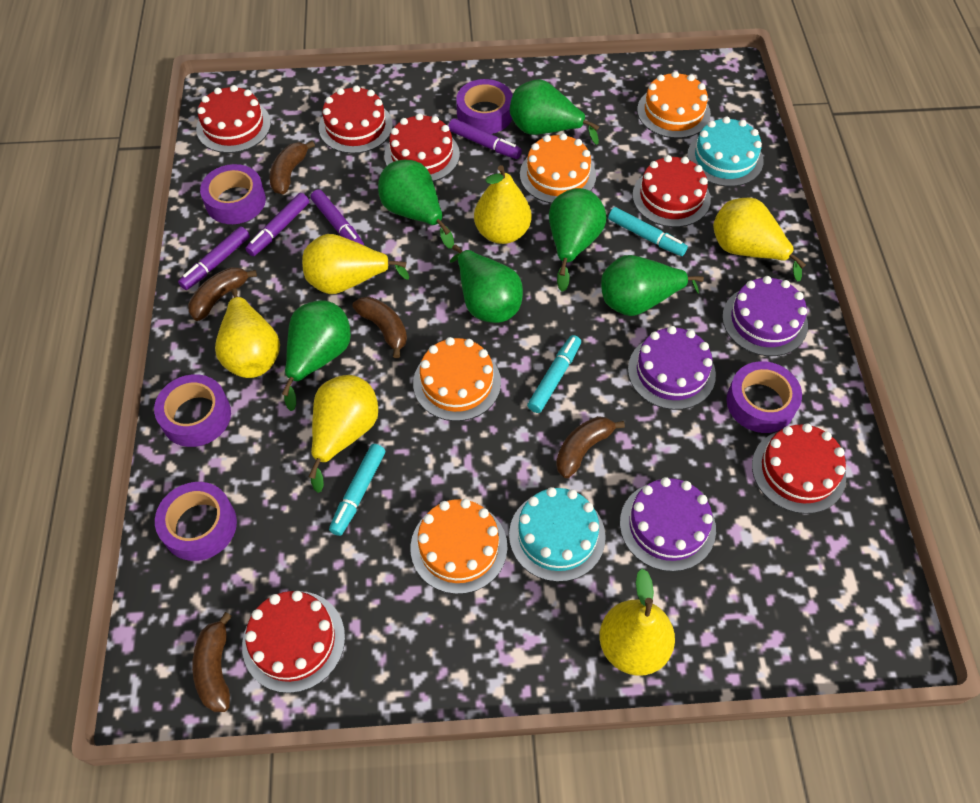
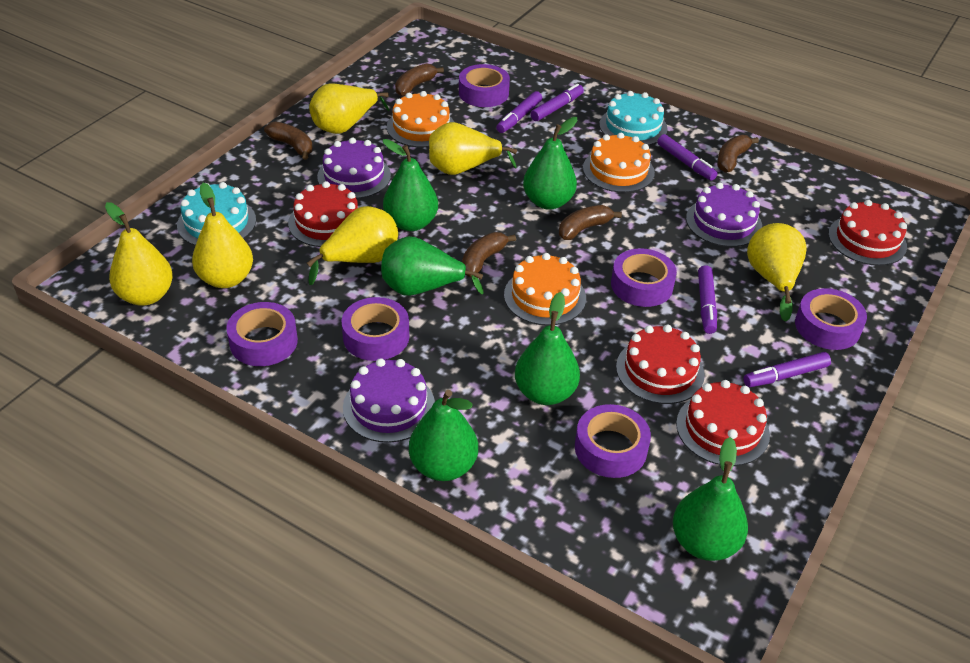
orange cake: [411,499,507,594] [413,337,501,421] [520,133,596,203] [637,71,711,138] = 4 -> [387,91,454,147] [504,253,586,326] [583,133,655,193] = 3
purple marker: [178,226,250,290] [245,193,309,256] [311,189,364,245] [449,118,522,159] = 4 -> [496,91,542,133] [530,84,584,121] [657,134,717,181] [698,265,717,334] [743,352,831,387] = 5
purple tape: [154,374,231,447] [155,482,237,561] [200,164,266,224] [456,79,513,134] [726,361,802,433] = 5 -> [226,302,298,366] [342,297,409,361] [459,64,510,107] [575,404,651,478] [611,248,677,307] [795,288,867,350] = 6
red cake: [196,85,271,153] [242,591,345,693] [319,85,393,154] [384,113,460,182] [632,155,711,227] [752,423,846,514] = 6 -> [288,181,359,247] [616,325,705,404] [676,380,770,466] [828,200,907,266] = 4
turquoise marker: [329,444,385,536] [527,335,581,413] [608,207,688,256] = 3 -> none = 0

